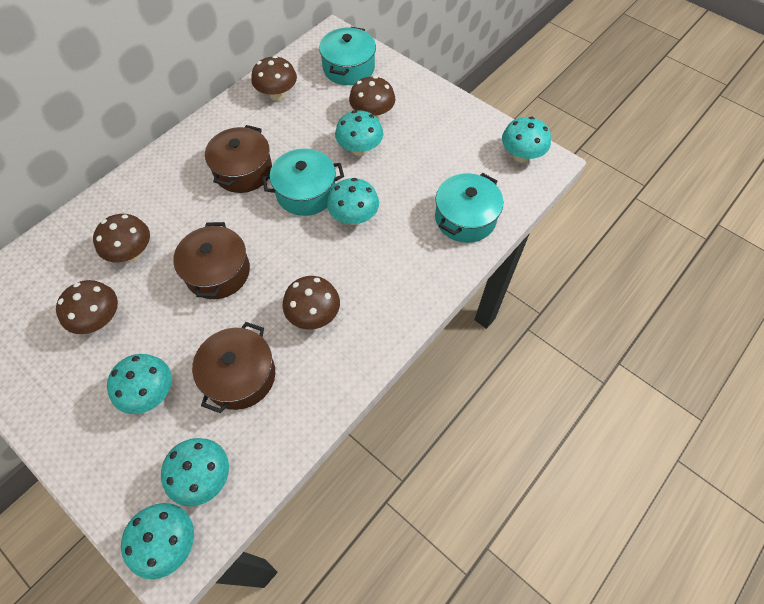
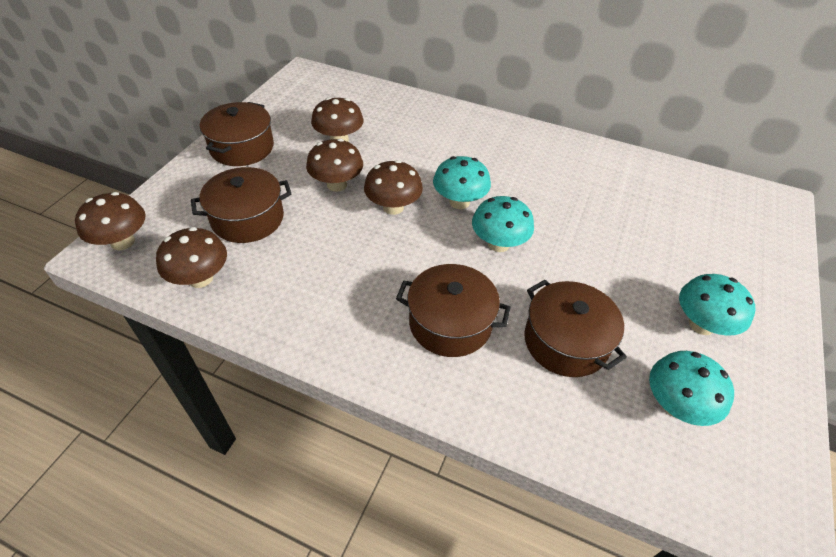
brown pot: [173,222,250,299] [192,322,275,413] [205,125,272,193] = 3 -> [191,167,292,243] [200,102,274,166] [396,264,511,357] [524,280,627,377] = 4
turquoise mushroom: [107,354,172,414] [121,503,194,579] [161,438,229,507] [327,178,379,225] [335,110,383,156] [502,117,551,162] = 6 -> [433,156,491,209] [472,196,534,252] [649,351,734,426] [679,274,755,336] = 4
turquoise pot: [262,148,344,216] [319,27,376,85] [435,173,503,243] = 3 -> none = 0

